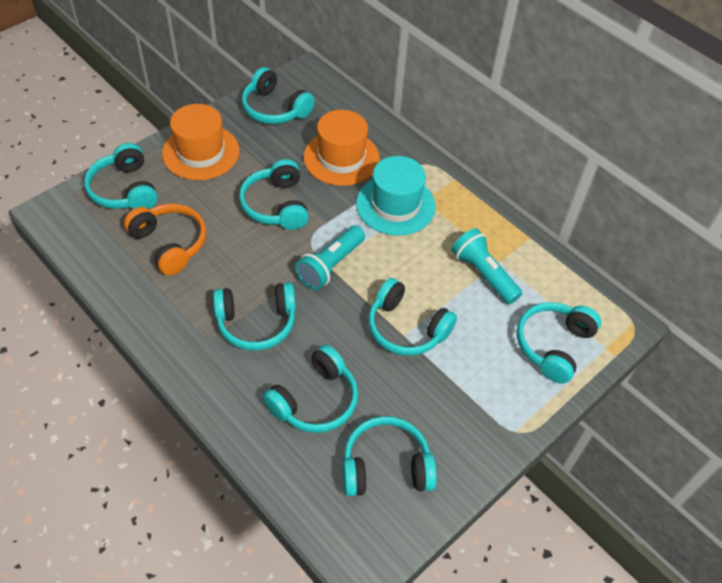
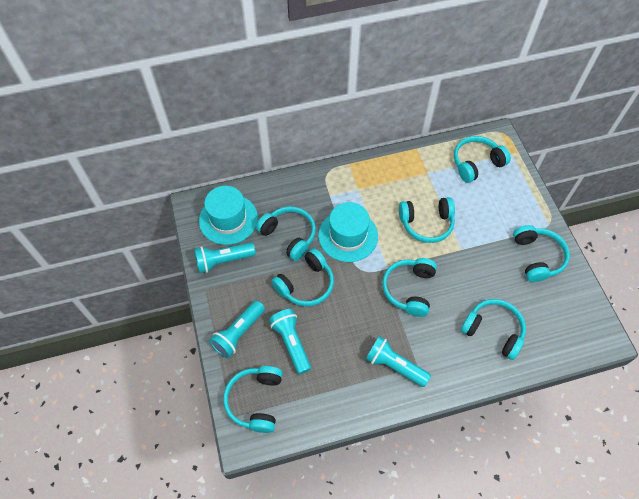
orange hat: [162,104,240,180] [304,110,380,186] = 2 -> none = 0
orange headphones: [124,204,206,276] = 1 -> none = 0
turquoise flashlight: [295,225,365,290] [452,228,522,304] = 2 -> [194,242,256,273] [209,301,265,358] [269,309,311,374] [366,336,431,387] = 4
turquoise hat: [356,156,436,236] = 1 -> [199,186,258,245] [318,202,378,262] = 2

